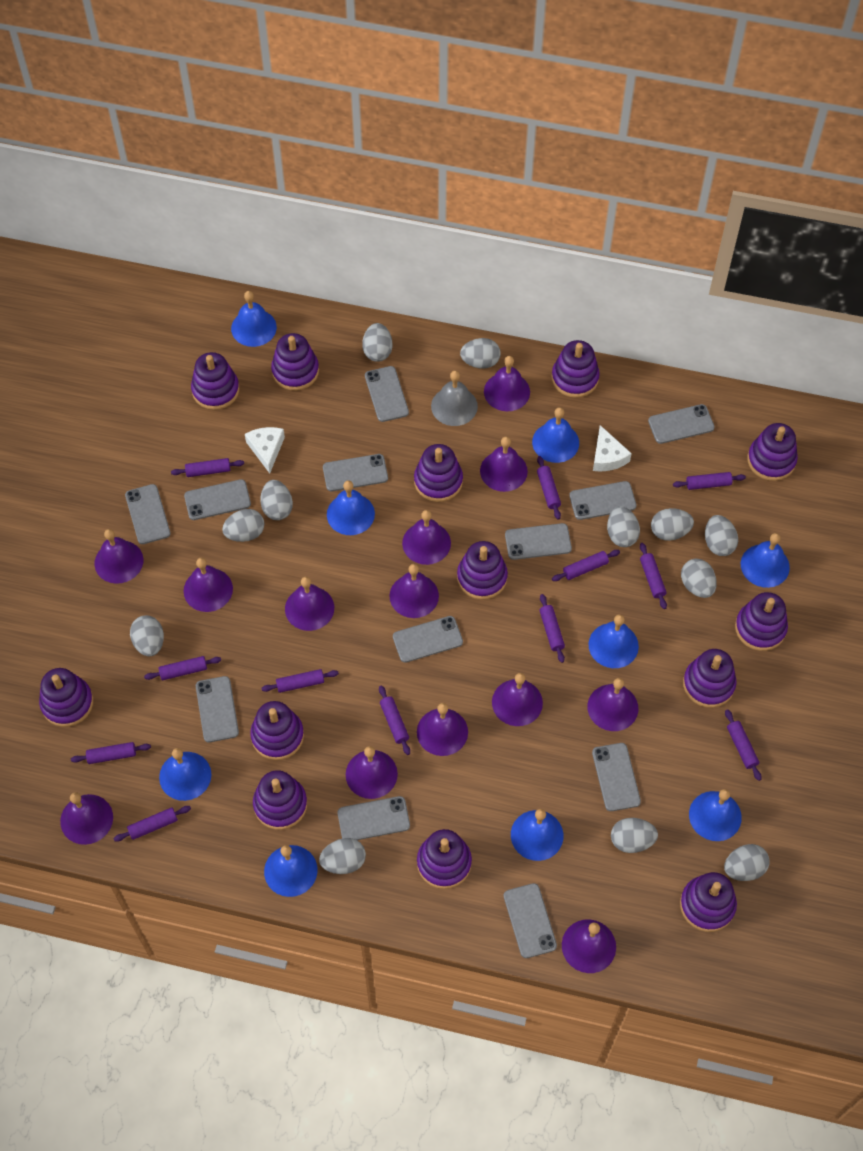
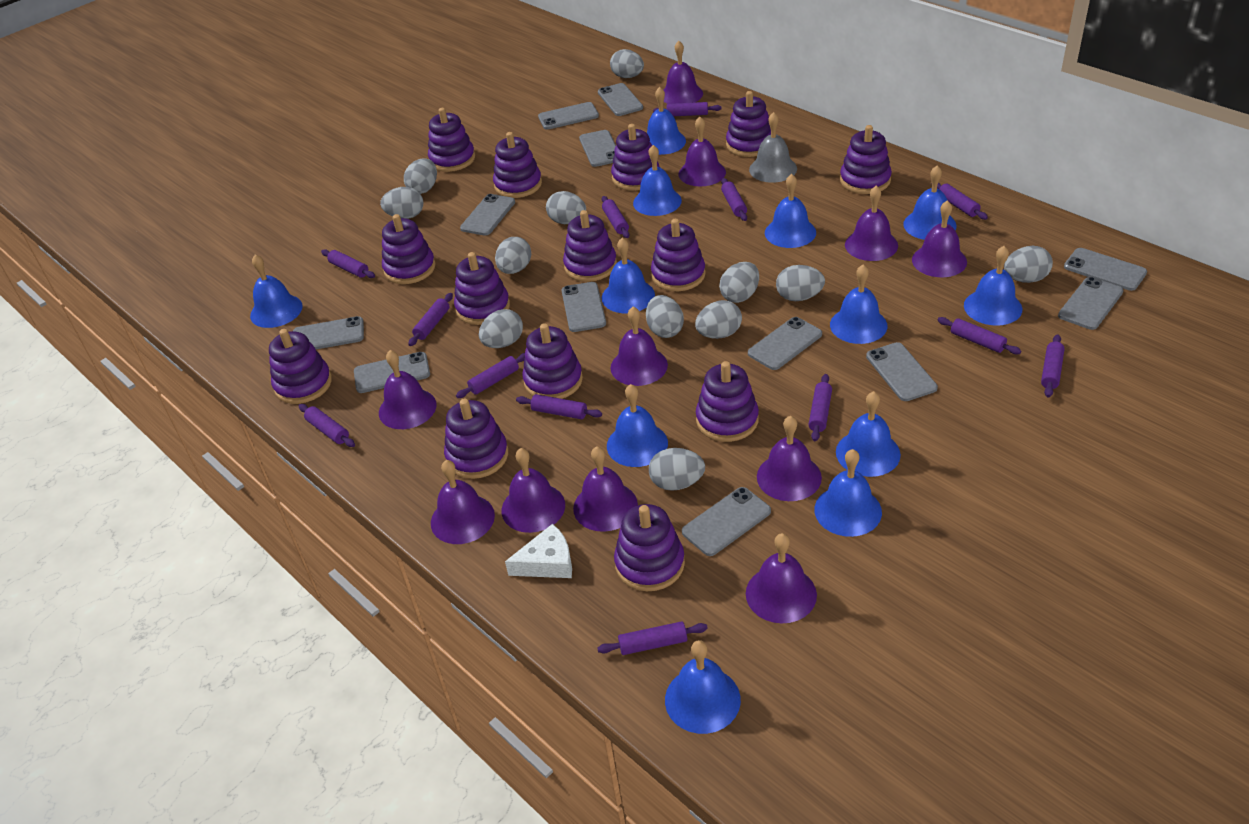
blue bell: [159,748,211,801] [231,291,277,347] [264,845,318,897] [327,480,375,535] [511,809,563,861] [532,407,579,463] [589,614,639,668] [689,789,742,841] [741,533,790,588] = 9 -> [250,255,303,328] [602,238,655,313] [607,384,668,467] [633,145,682,216] [647,87,686,155] [665,640,741,734] [765,174,816,248] [814,449,882,537] [830,264,887,344] [836,391,901,477] [903,166,957,240] [964,246,1022,326] = 12
purple bell: [60,792,113,845] [94,529,143,584] [184,558,233,612] [285,576,334,631] [346,746,398,799] [389,564,439,618] [402,510,451,565] [417,703,468,756] [480,436,528,492] [484,356,530,411] [492,673,543,726] [562,920,616,973] [587,678,638,731] = 13 -> [379,350,436,429] [431,460,495,544] [502,448,565,533] [573,446,638,532] [611,307,668,386] [664,41,703,104] [679,117,726,186] [746,533,817,623] [757,416,822,501] [845,186,898,261] [912,200,967,277] = 11
purple rolling pin: [71,742,151,764] [113,806,191,842] [144,656,221,680] [171,458,244,477] [262,669,339,693] [379,685,410,755] [537,456,561,519] [539,594,565,663] [552,550,620,581] [640,543,667,609] [673,472,746,490] [725,709,761,781] = 12 -> [299,404,355,447] [321,249,375,278] [408,293,453,346] [456,353,525,398] [516,394,602,419] [597,621,708,655] [602,196,630,238] [653,102,722,116] [721,178,747,221] [808,374,832,441] [937,182,988,220] [937,317,1021,354] [1041,334,1065,397] = 13
purple stacking toy: [39,668,93,727] [191,352,239,410] [250,701,304,760] [253,770,307,830] [271,333,319,391] [414,444,463,502] [417,829,472,889] [457,541,508,600] [552,340,600,398] [680,872,737,932] [683,649,737,708] [735,592,788,651] [747,423,798,481] = 13 -> [269,329,332,404] [382,214,436,284] [428,108,475,172] [444,399,508,479] [454,252,510,325] [493,132,542,198] [522,323,583,399] [563,210,617,282] [611,124,660,191] [614,504,685,591] [651,219,706,291] [696,361,759,442] [726,91,771,157] [840,125,892,194] = 14
white cheese: [245,427,285,473] [593,425,632,471] = 2 -> [505,524,572,578] = 1

